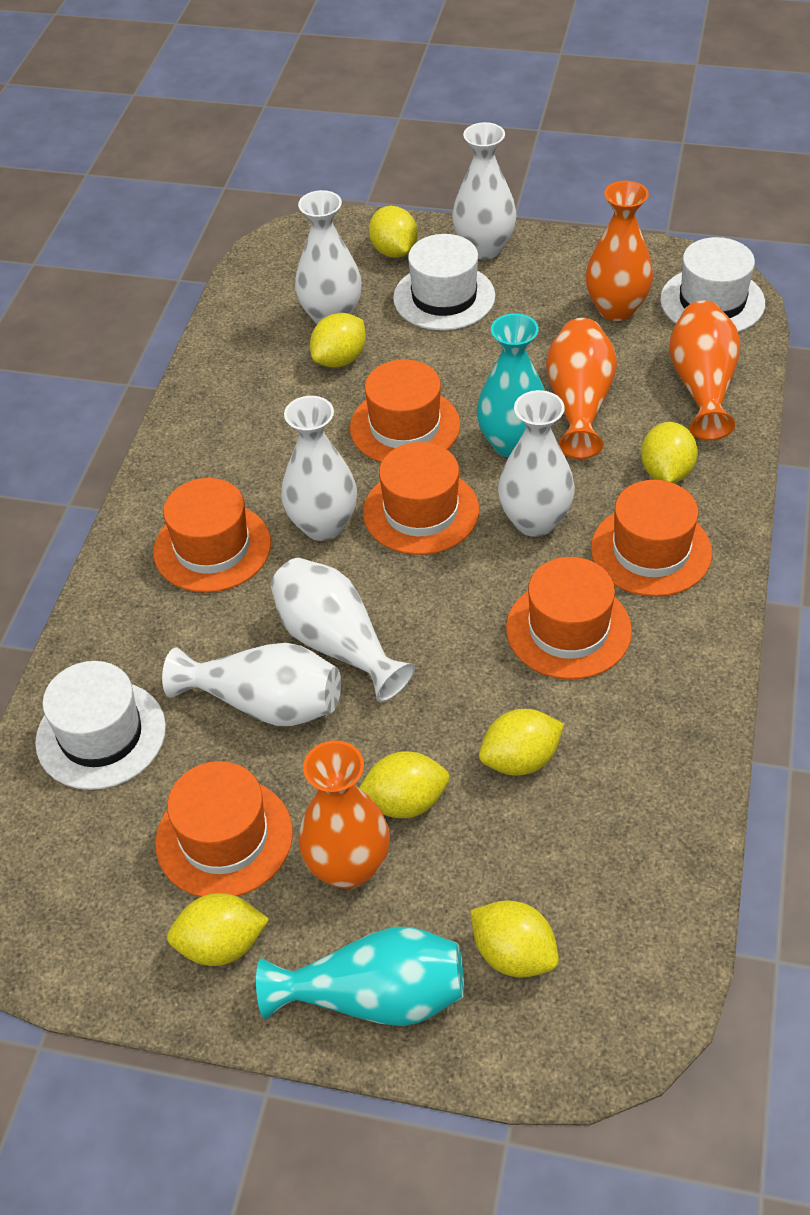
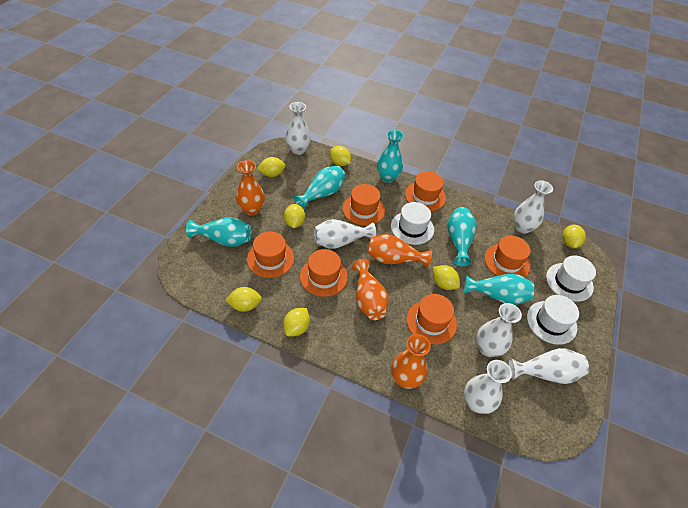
turquoise vase: [256,927,464,1026] [477,313,545,457] = 2 -> [186,217,252,247] [294,166,346,210] [377,130,404,183] [447,207,477,266] [464,274,534,305] = 5

